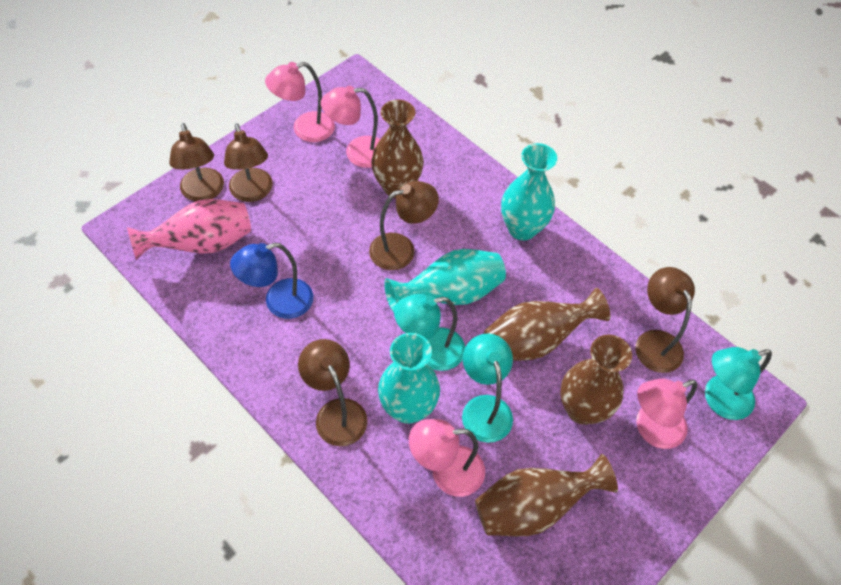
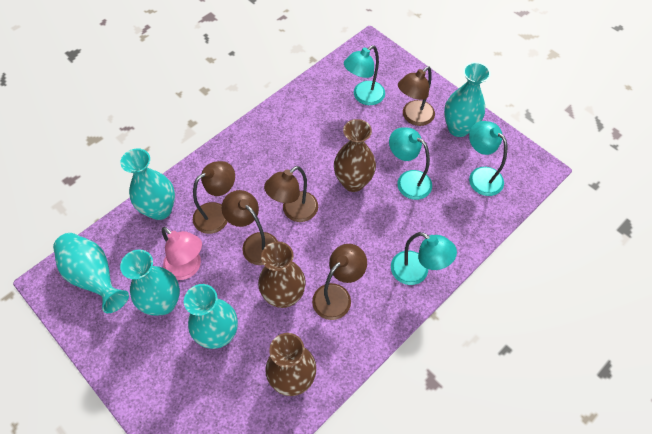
blue lamp: [230,243,313,319] = 1 -> none = 0
brown vase: [371,99,424,198] [475,454,618,536] [484,288,610,361] [560,335,632,425] = 4 -> [258,241,306,308] [265,333,316,396] [334,119,376,192] = 3
pink lamp: [265,62,335,142] [321,86,380,168] [409,419,485,497] [636,379,697,449] = 4 -> [162,227,202,280] = 1
pink vase: [127,199,251,260] = 1 -> none = 0
turquoise lamp: [394,294,465,371] [462,333,513,443] [705,347,772,420] = 3 -> [344,45,385,105] [389,128,432,200] [391,232,457,285] [469,121,507,196] = 4
turquoise vase: [378,333,440,424] [384,249,506,312] [501,143,557,241] = 3 -> [53,233,129,313] [120,148,175,220] [120,250,180,316] [184,284,238,349] [444,62,491,137] = 5

